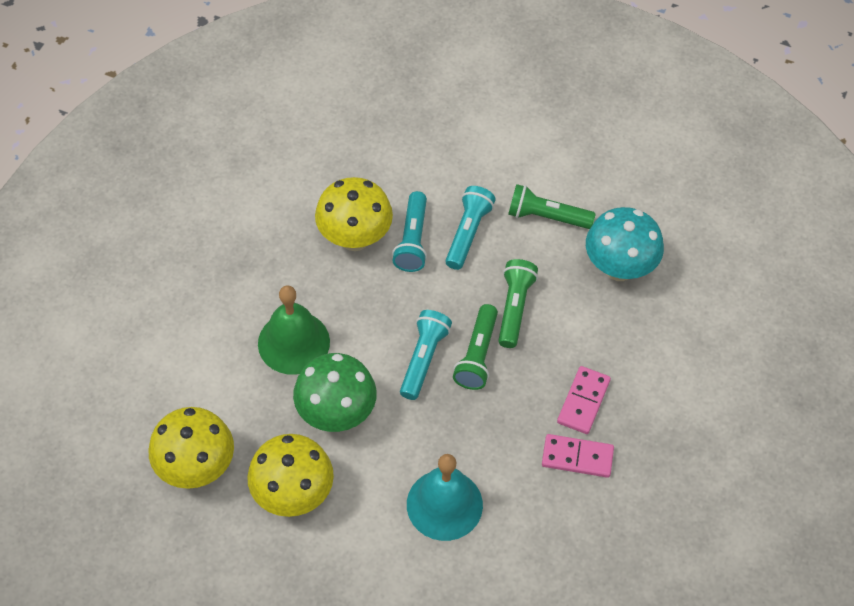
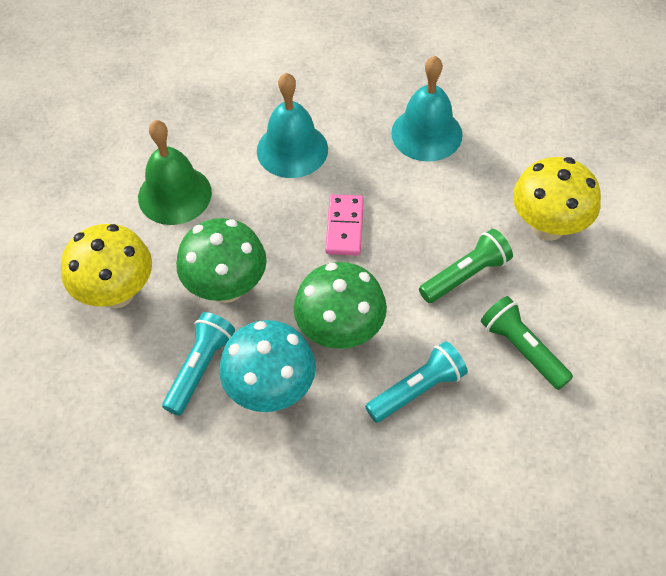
green flashlight: [453,304,498,390] [498,259,538,348] [508,184,596,229] = 3 -> [419,229,513,303] [481,296,573,390] = 2
green mushroom: [293,353,377,432] = 1 -> [176,218,266,303] [294,262,387,349] = 2
pink domino: [542,434,614,478] [557,366,611,434] = 2 -> [325,194,364,256] = 1
turquoise bell: [407,454,483,541] = 1 -> [257,73,328,178] [391,56,462,162] = 2
turquoise flashlight: [392,191,427,272] [400,310,452,400] [445,186,496,270] = 3 -> [162,312,235,416] [365,341,468,423] = 2
yellow mushroom: [148,407,234,489] [247,434,334,517] [315,177,393,251] = 3 -> [61,224,152,309] [513,157,601,241] = 2

